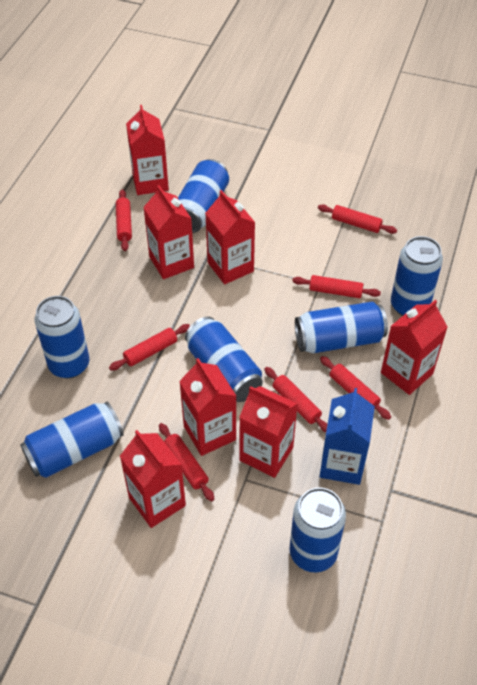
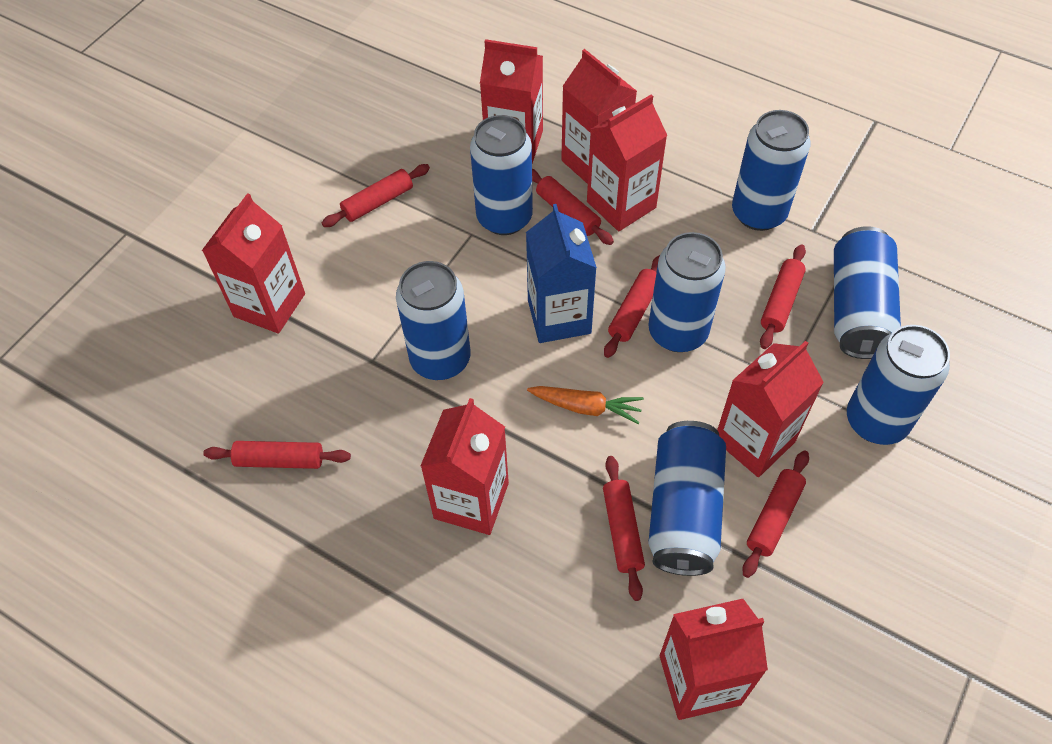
orange carrot: none = 0 -> [527,386,644,424] = 1

